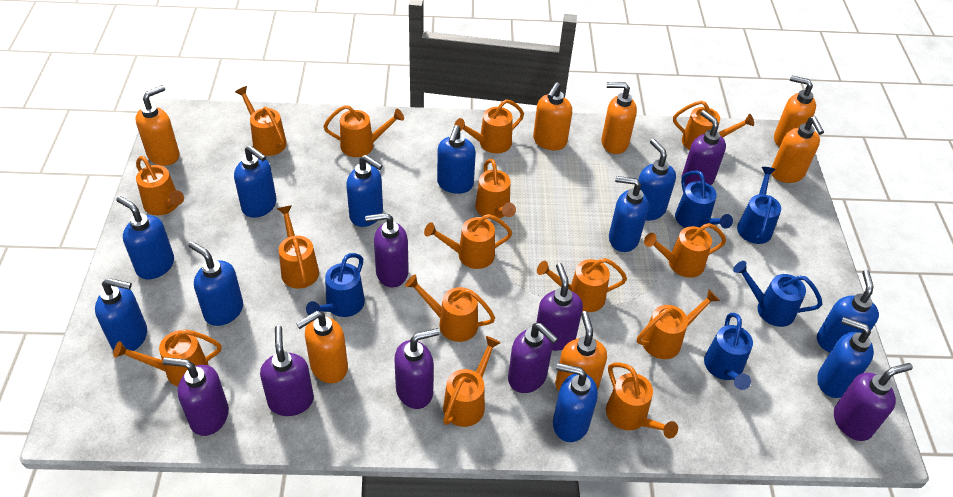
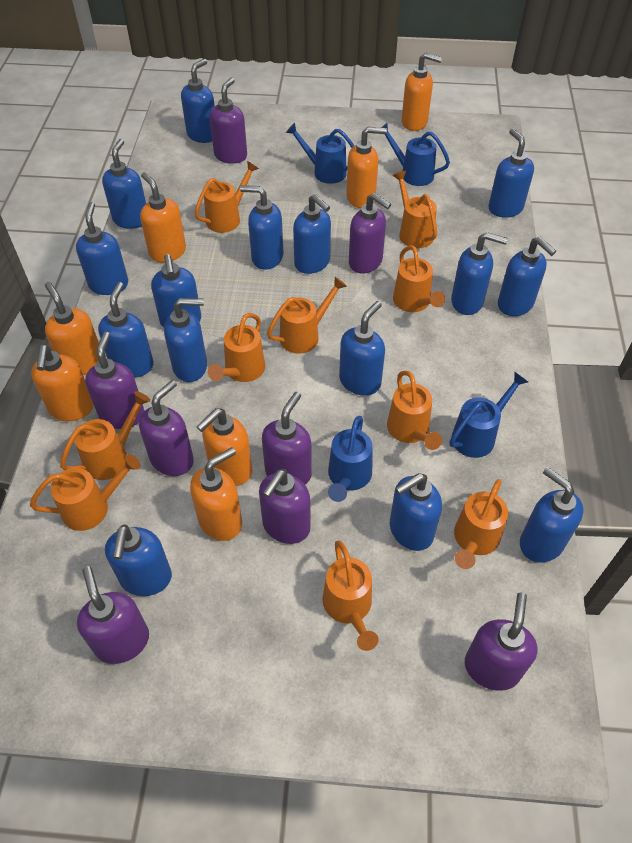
blue soap dispenser: [95,278,147,351] [116,196,174,279] [188,241,243,326] [234,145,277,218] [346,155,383,227] [437,125,476,194] [553,363,598,442] [609,176,649,252] [638,139,676,221] [817,270,879,353] [818,317,874,398] = 11 -> [76,202,128,295] [98,282,154,378] [102,139,146,229] [105,524,172,596] [151,254,201,328] [164,298,207,382] [181,59,215,143] [240,185,283,270] [293,194,331,274] [339,301,385,396] [390,473,442,551] [451,232,508,315] [489,128,534,218] [498,237,556,316] [520,467,583,563] = 15
blue watering can: [306,253,365,317] [675,171,733,229] [704,313,753,390] [733,261,822,327] [737,167,781,244] = 5 -> [286,123,354,184] [328,416,373,502] [381,123,450,186] [449,372,528,458] = 4
orange watering can: [113,329,221,386] [136,156,184,215] [235,86,287,156] [277,205,319,289] [323,105,404,157] [405,275,495,342] [424,214,512,269] [443,336,501,427] [454,99,524,154] [475,159,516,219] [537,258,627,312] [606,363,678,439] [637,289,720,359] [644,223,726,278] [673,100,754,150] = 15 -> [30,454,141,531] [60,391,150,480] [195,161,259,233] [208,313,265,382] [267,277,347,354] [323,540,379,651] [387,370,442,450] [393,171,437,248] [393,245,445,312] [454,479,508,569] = 10

